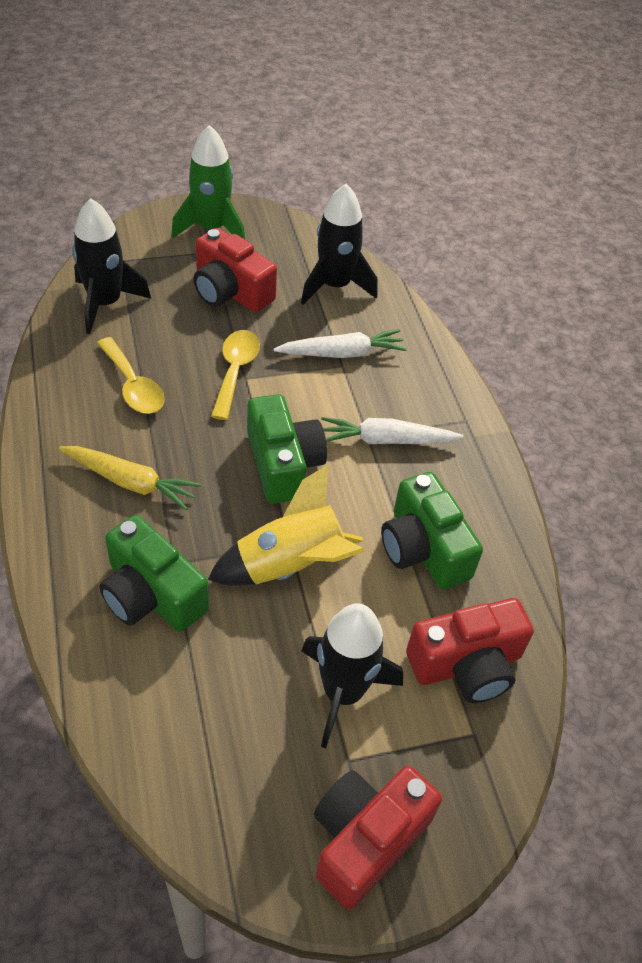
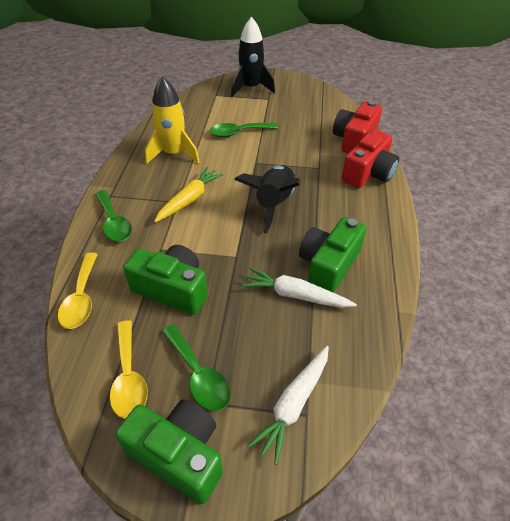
black rocket: [72,198,151,334] [301,184,378,305] [302,603,403,748] = 3 -> [231,17,275,97] [234,165,300,233] = 2
green rocket: [171,125,245,239] = 1 -> none = 0
green spoon: none = 0 -> [95,190,132,242] [162,324,231,411] [210,123,278,137] = 3
red camera: [193,228,277,312] [314,766,442,909] [406,598,534,703] = 3 -> [333,101,382,153] [342,130,399,188] = 2

